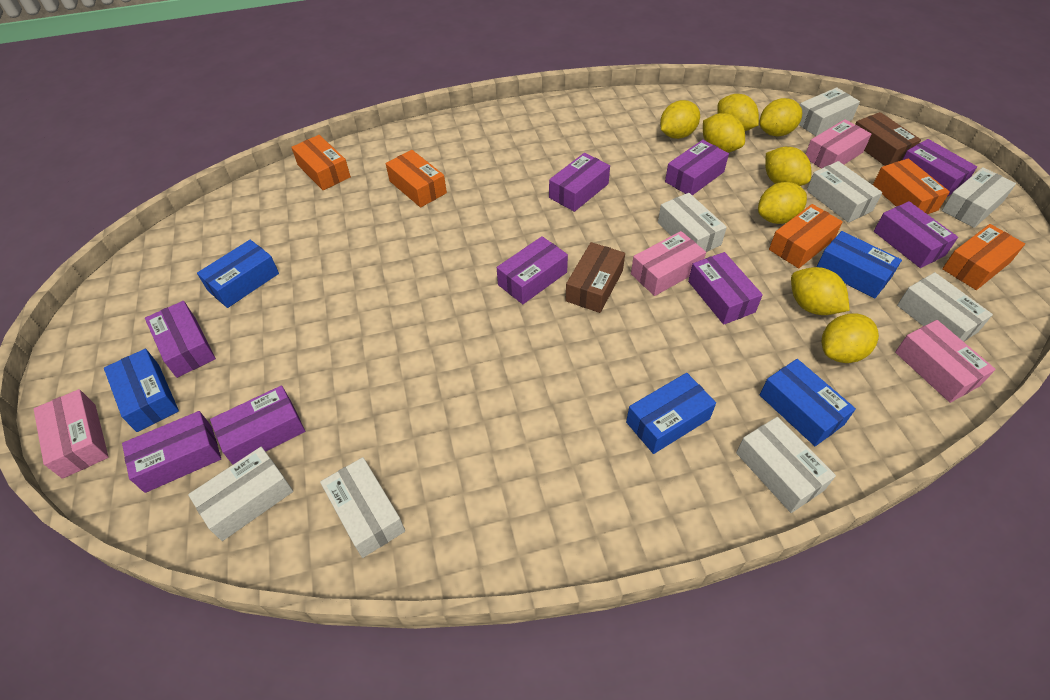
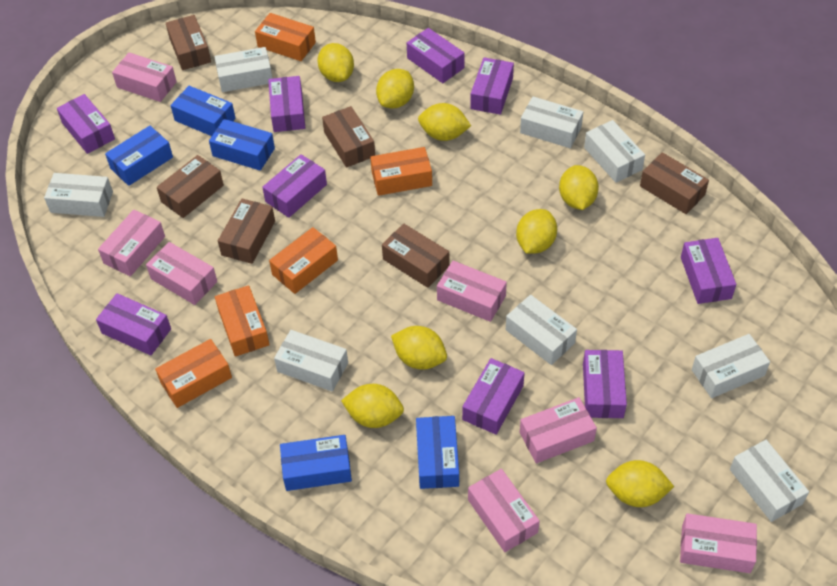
brown box: [565,242,625,313] [855,112,921,166] = 2 -> [157,155,224,218] [166,15,211,70] [218,199,275,264] [322,106,375,168] [382,224,449,288] [640,152,709,214] = 6
pink box: [34,389,109,479] [631,231,706,296] [806,119,871,169] [895,320,996,403] = 4 -> [98,210,165,276] [112,53,177,102] [146,242,217,305] [437,261,507,322] [468,469,540,552] [520,397,597,463] [680,513,757,573] = 7

